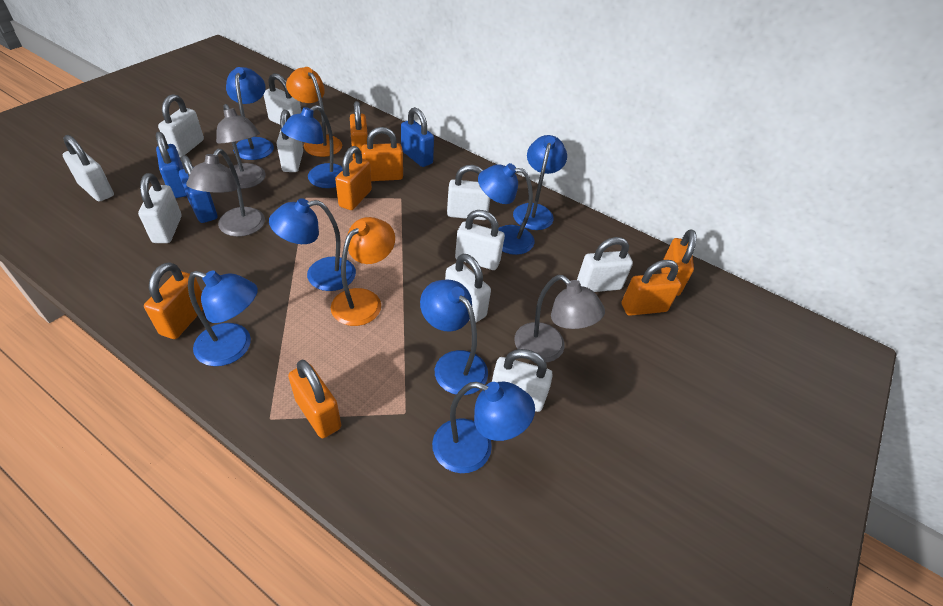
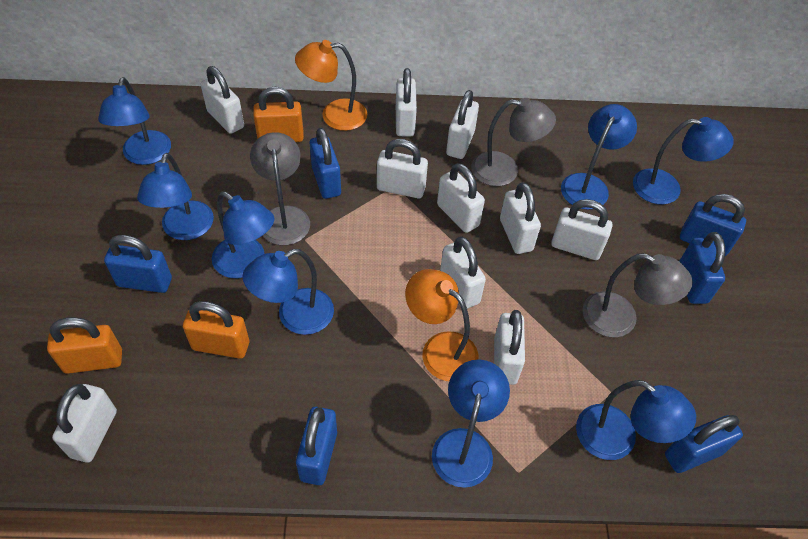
blue padlock: [156,132,187,198] [179,155,217,223] [401,107,434,167] = 3 -> [104,235,172,293] [296,407,337,485] [310,128,341,199] [665,415,743,473] [679,232,725,304] [680,194,746,256] = 6
orange padlock: [144,262,203,339] [288,360,341,438] [335,146,372,210] [350,101,368,160] [361,127,403,181] [621,260,681,316] [661,229,696,296] = 7 -> [47,317,122,374] [183,301,249,359] [253,87,304,142] = 3

